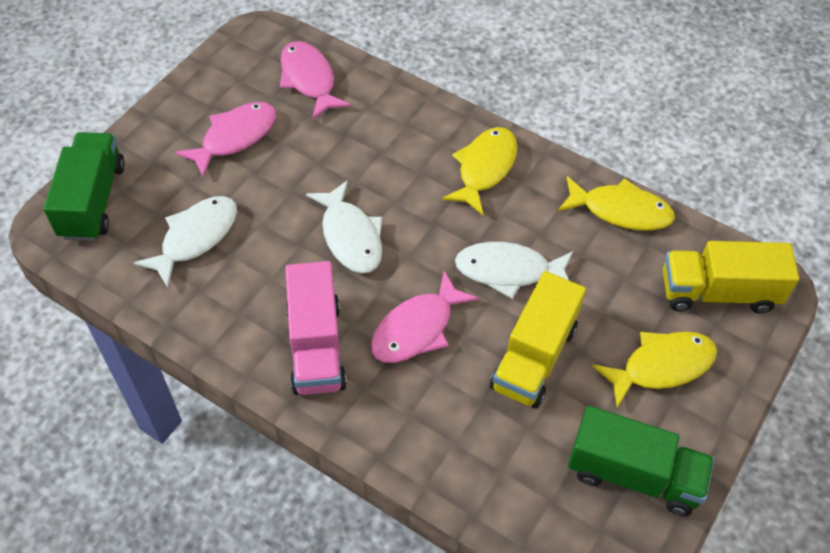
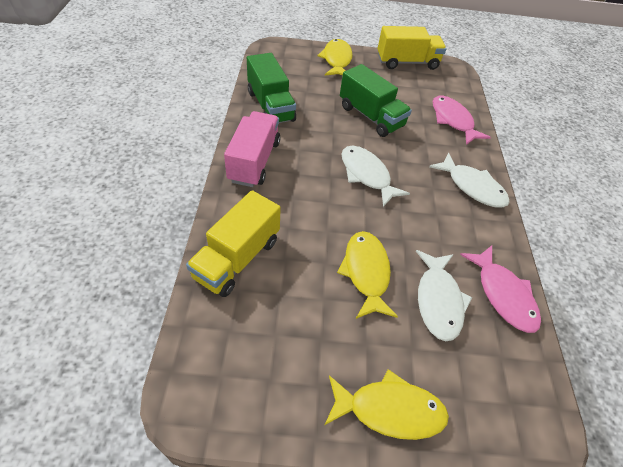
pink fish: [175,102,276,177] [280,41,351,120] [371,271,479,363] = 3 -> [433,96,491,145] [460,245,541,333] = 2

